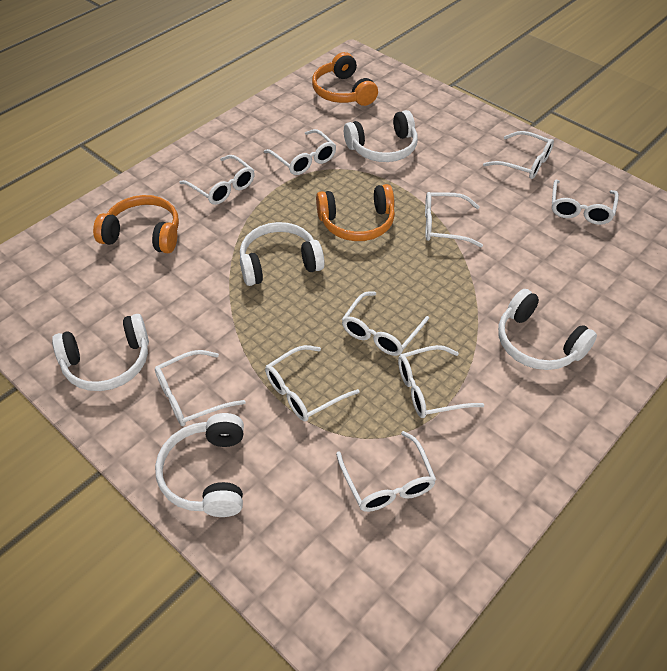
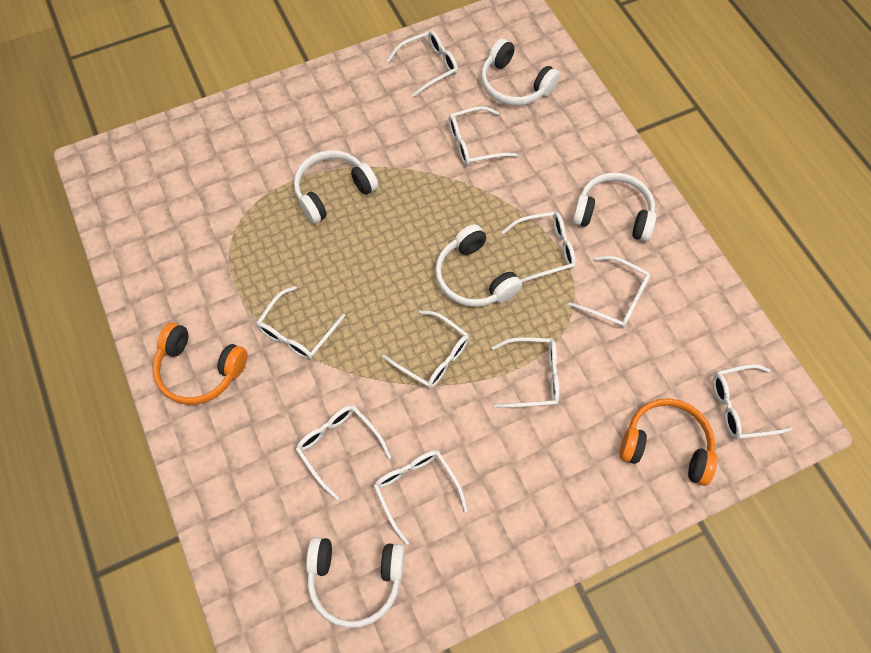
orange headphones: [93,195,179,253] [312,52,378,106] [316,184,395,241] = 3 -> [152,322,247,405] [619,398,717,486] = 2

